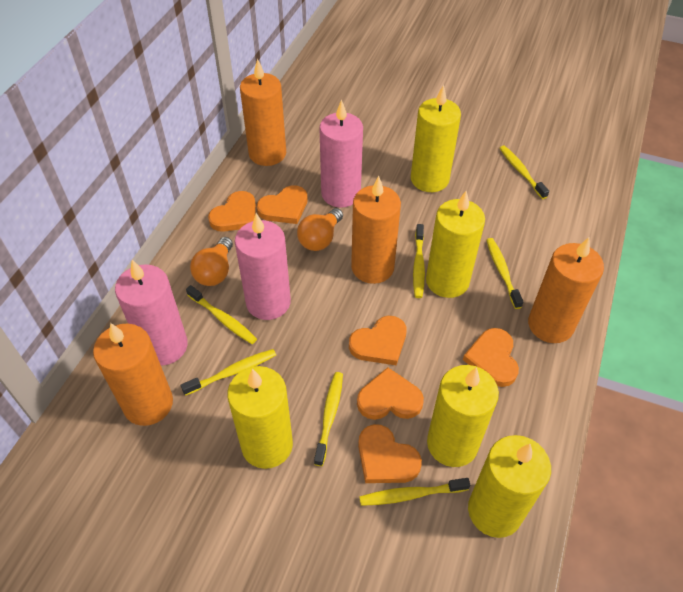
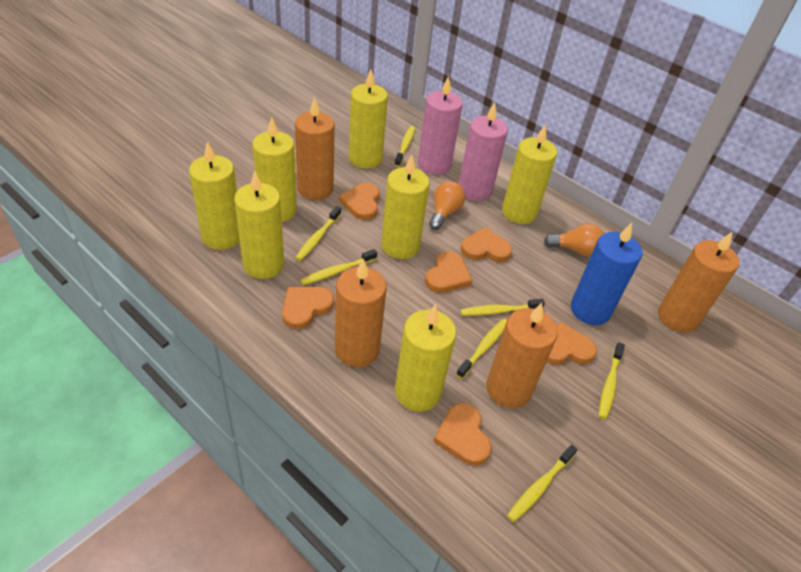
blue candle: none = 0 -> [571,223,643,325] = 1
pink candle: [115,260,188,366] [235,213,291,320] [319,99,363,208] = 3 -> [418,76,463,175] [459,102,508,201] = 2
yellow candle: [227,366,293,469] [411,85,461,192] [426,191,485,298] [427,365,499,467] [468,435,551,538] = 5 -> [189,141,240,250] [234,171,284,279] [252,117,297,222] [349,70,388,169] [381,155,430,259] [395,304,456,412] [502,124,557,224] = 7

